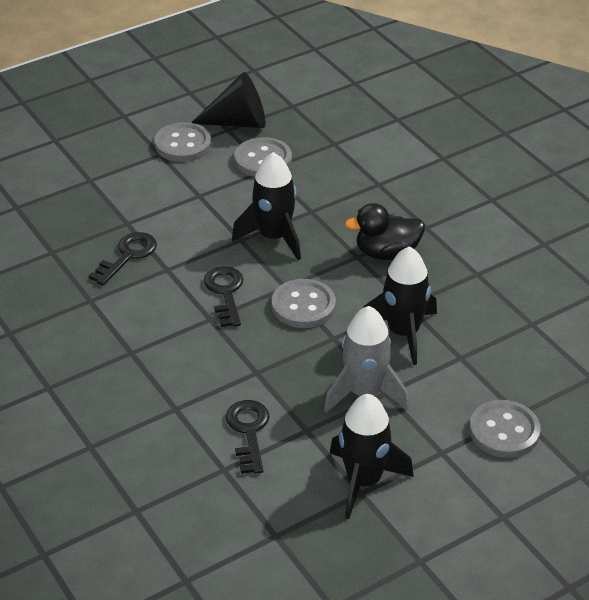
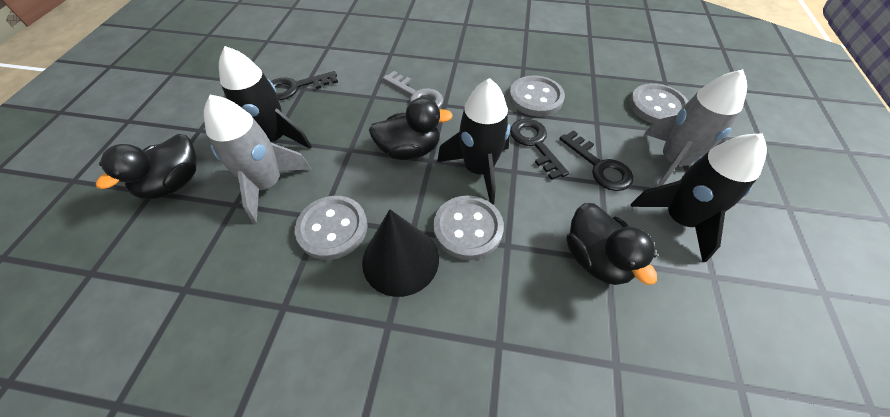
black duck: [345,203,425,260] = 1 -> [96,134,197,199] [369,97,453,160] [567,203,657,285] = 3
grey key: none = 0 -> [382,71,443,108] = 1
grey rocket: [324,306,409,413] = 1 -> [204,95,312,223] [644,69,747,187] = 2

